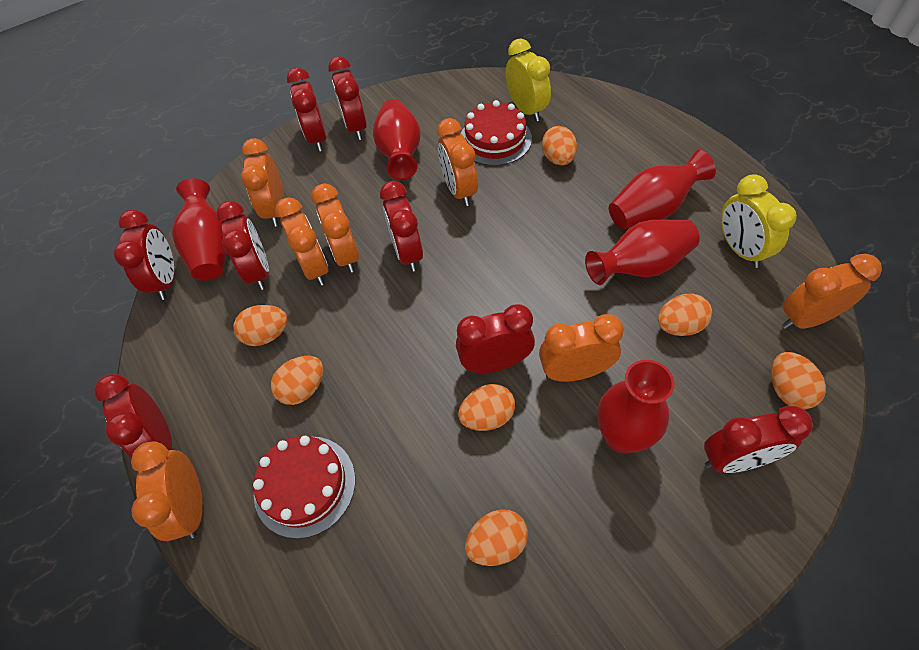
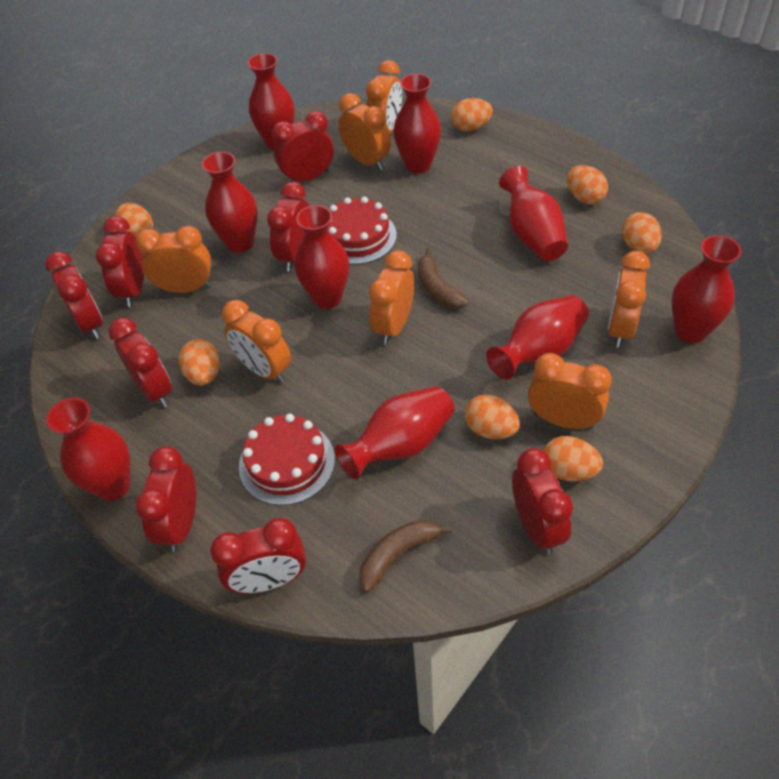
brown banana: none = 0 -> [359,520,452,593] [418,248,469,309] = 2
red vase: [172,178,227,281] [373,99,421,180] [585,219,700,285] [597,360,674,454] [609,150,716,229] = 5 -> [46,398,131,501] [202,152,258,253] [248,53,295,150] [295,205,349,309] [335,386,454,480] [393,74,441,174] [486,295,589,380] [499,166,568,261] [672,235,742,343] = 9
yellow clock: [506,38,551,122] [721,174,797,268] = 2 -> none = 0

